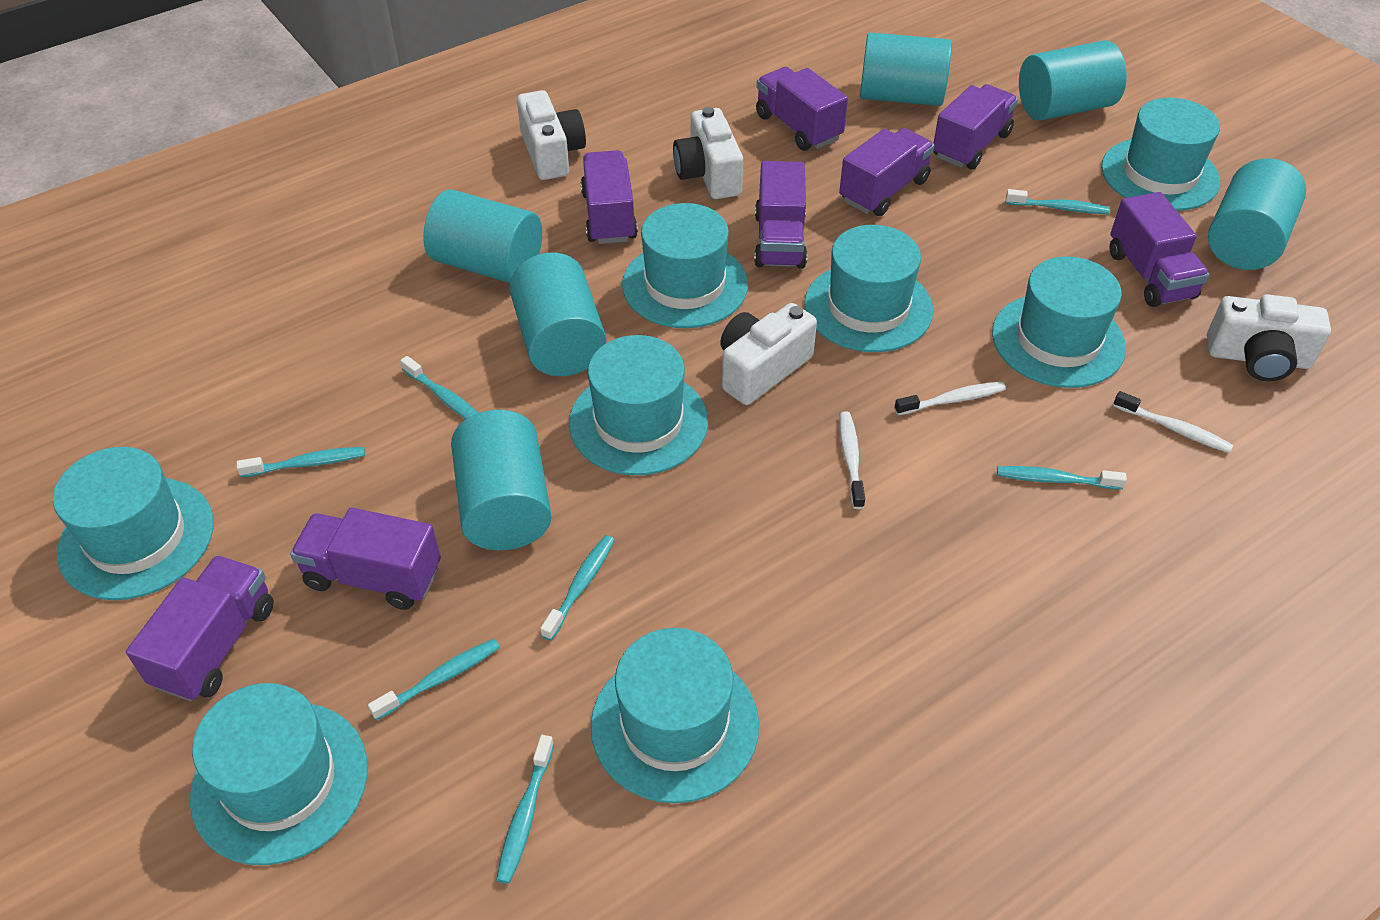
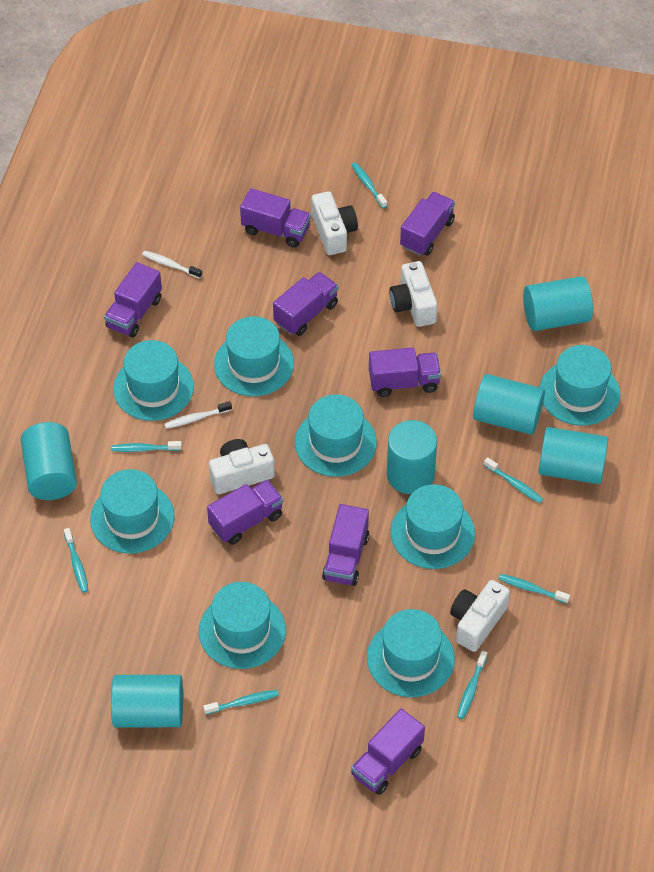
white toothbrush: [839,412,865,509] [894,382,1006,415] [1113,391,1233,453] = 3 -> [142,251,202,279] [164,401,232,429] = 2

